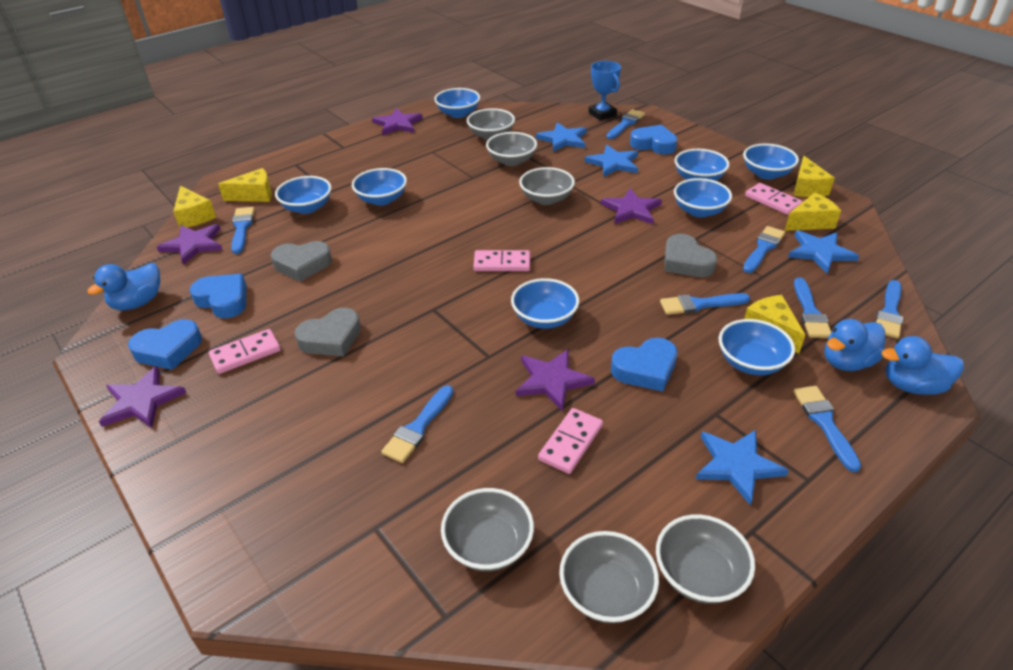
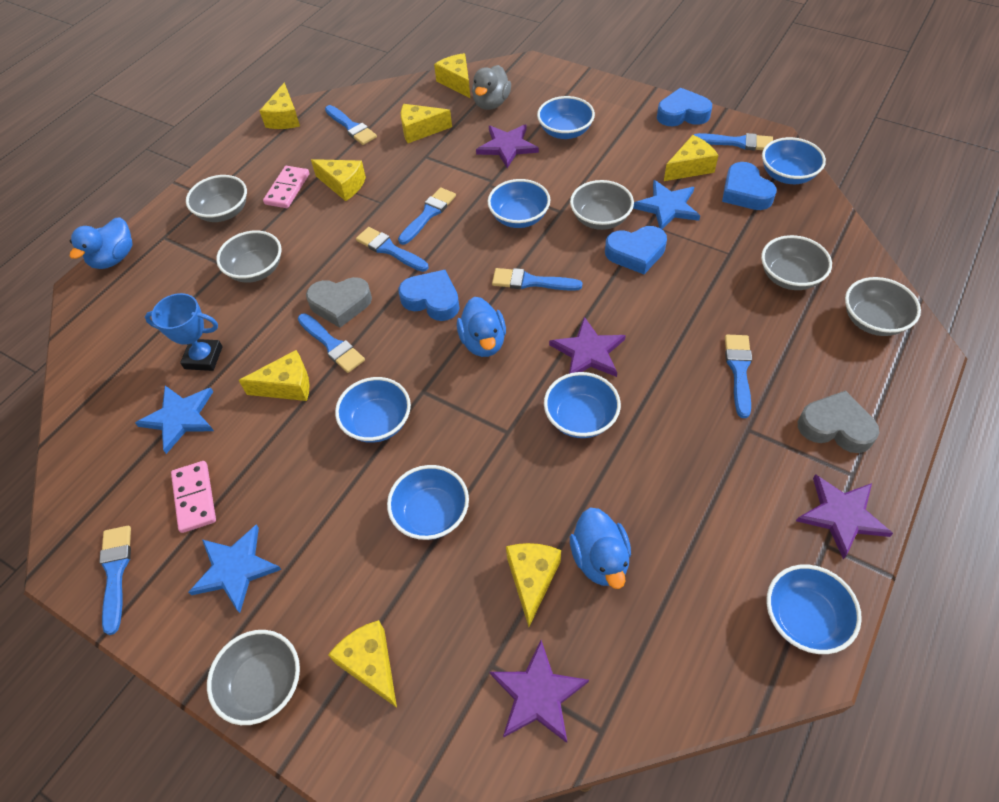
blue bowl: [275,176,331,214] [352,168,407,205] [434,88,480,118] [511,278,579,329] [674,178,732,217] [675,149,730,181] [719,319,795,375] [743,144,799,179] = 8 -> [335,377,411,443] [387,465,469,540] [488,179,550,228] [537,96,595,139] [544,372,621,438] [762,137,826,184] [766,565,862,654] = 7
blue star: [536,122,587,152] [585,145,638,177] [696,430,789,505] [788,230,859,274] = 4 -> [135,386,214,454] [188,525,282,613] [633,180,700,229] = 3
grey duck: none = 0 -> [472,65,511,110] = 1
grey heart: [271,241,332,282] [294,308,361,357] [665,234,717,277] = 3 -> [306,277,372,328] [798,390,879,453] = 2
pink domino: [209,329,281,374] [473,250,530,271] [538,408,603,474] [745,183,803,215] = 4 -> [171,461,216,533] [263,166,309,208] = 2
purple star: [99,366,186,428] [157,224,222,265] [372,108,423,135] [516,349,595,412] [601,188,662,224] = 5 -> [476,124,539,168] [490,640,589,743] [549,317,626,377] [796,474,893,559] = 4
yellow cheese: [173,186,216,228] [218,168,272,202] [744,295,805,354] [785,193,841,231] [793,156,835,197] = 5 -> [239,350,310,401] [260,83,300,129] [311,159,366,201] [328,620,397,708] [401,104,452,143] [434,53,470,98] [506,543,561,627] [664,135,718,181] = 8

